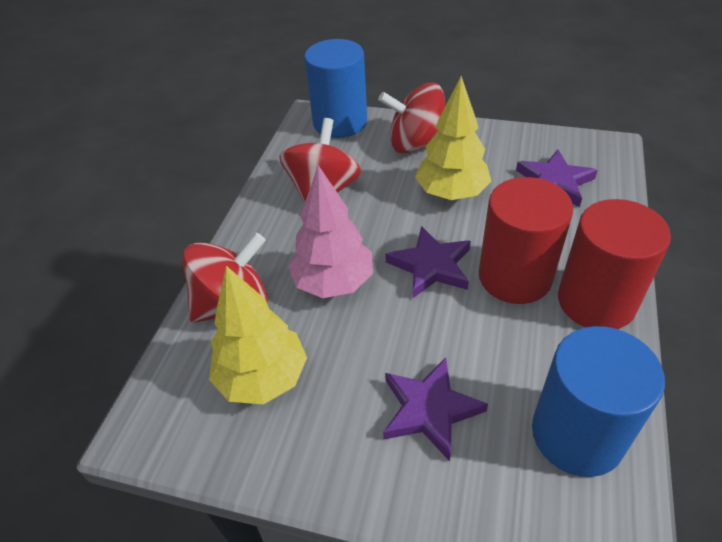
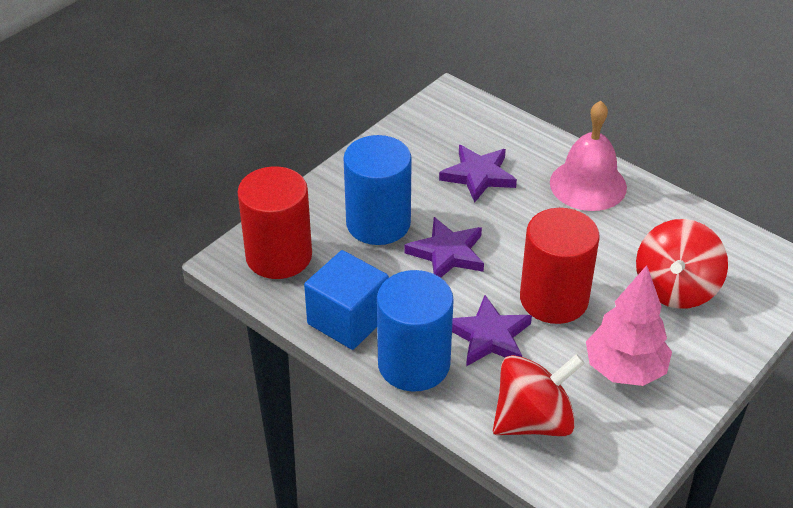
blue cube: none = 0 -> [304,250,389,350] = 1
pink bell: none = 0 -> [550,101,627,211] = 1
red spinning top: [182,233,268,322] [279,118,361,204] [378,82,445,153] = 3 -> [493,354,585,436] [636,219,728,309] = 2
yellow tree: [209,266,307,405] [415,76,491,200] = 2 -> none = 0

